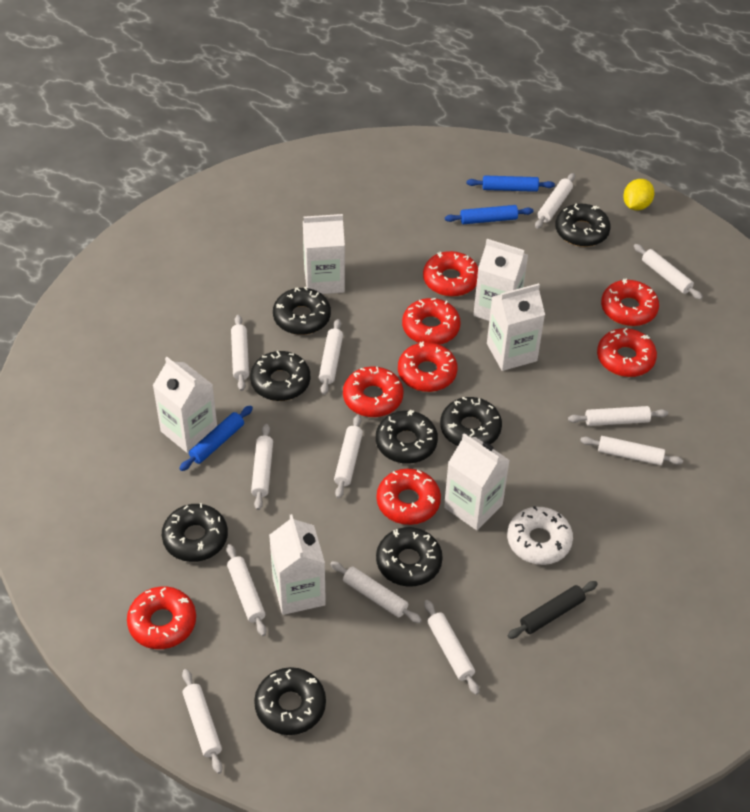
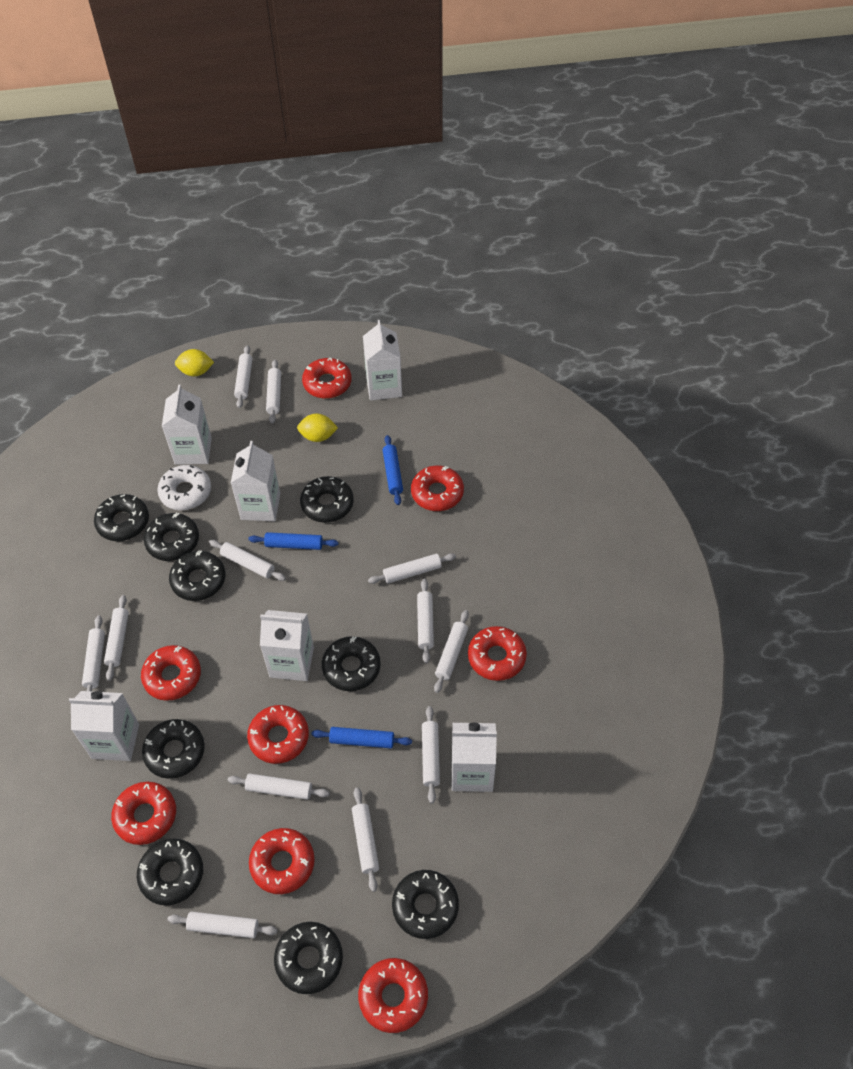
black donut: [162,503,228,562] [250,351,310,401] [254,667,326,735] [273,287,331,335] [376,410,438,464] [376,527,443,587] [440,397,502,446] [555,204,611,247] = 8 -> [94,494,149,541] [137,838,203,906] [142,719,205,779] [144,513,199,561] [169,550,226,601] [274,922,343,994] [300,476,354,523] [322,636,381,691] [392,870,459,939] = 9
black rolling pin: [507,581,598,639] = 1 -> none = 0
yellow lemon: [623,179,654,211] = 1 -> [175,349,214,376] [297,413,338,442] = 2

